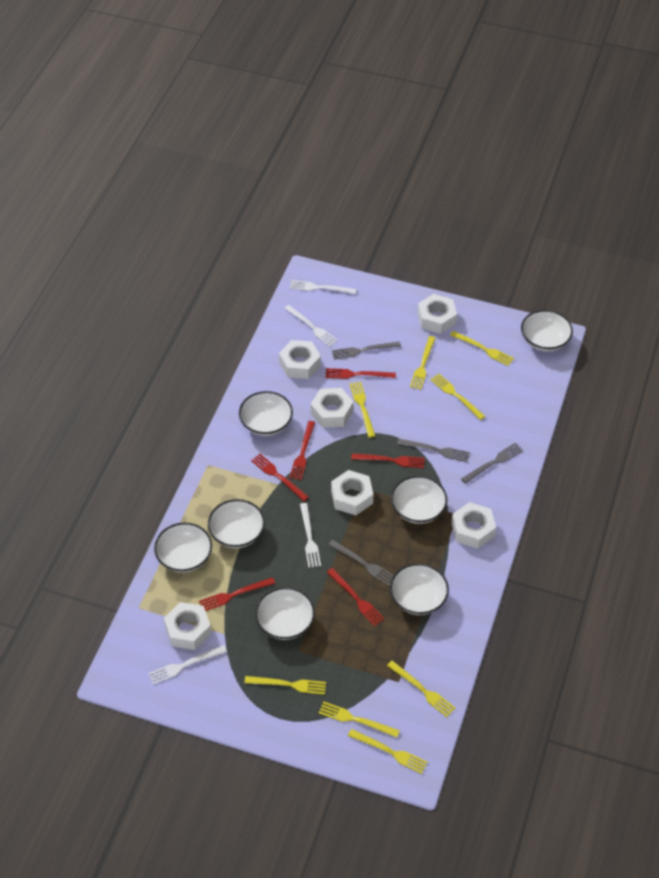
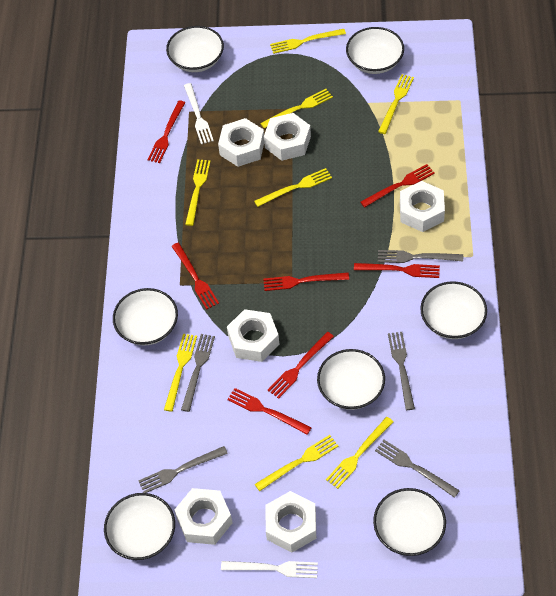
grey fork: [328,540,394,586] [332,342,401,360] [397,439,470,462] [461,443,523,484] = 4 -> [138,446,228,493] [181,334,215,412] [375,440,460,498] [378,250,463,263] [388,332,415,410] = 5
red fork: [199,577,275,611] [251,454,309,501] [289,421,315,480] [326,368,396,379] [327,568,385,626] [351,453,425,468] = 6 -> [148,100,186,163] [172,243,219,309] [227,388,312,435] [263,272,349,291] [268,332,334,399] [354,263,440,278] [361,164,435,207] = 7
white fork: [148,645,227,685] [284,305,338,347] [290,280,357,294] [300,503,321,568] = 4 -> [184,83,214,144] [221,561,318,578] = 2

